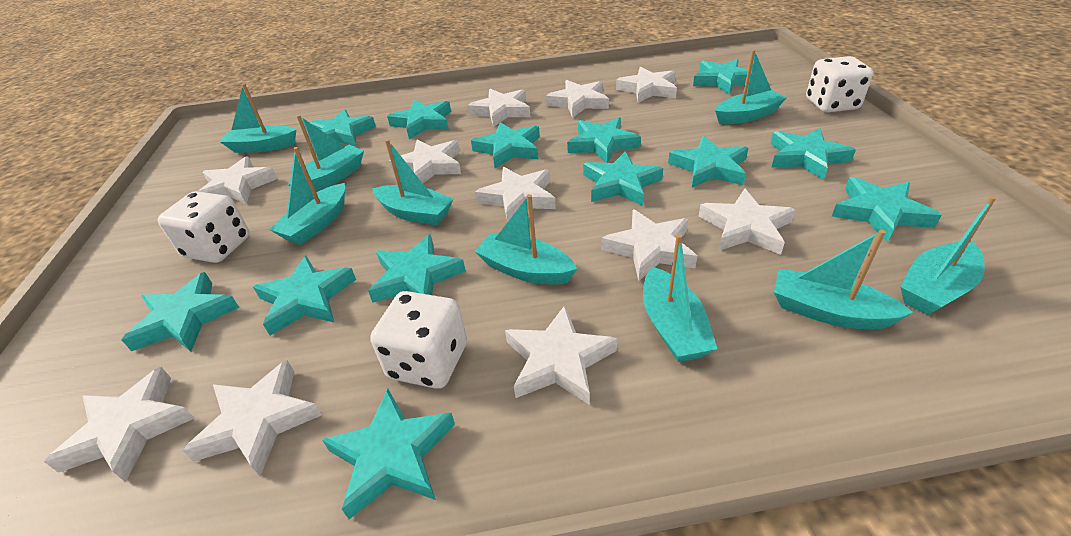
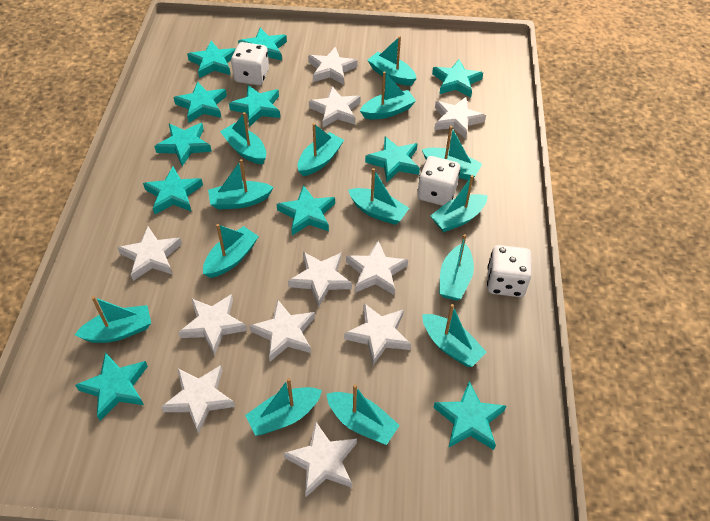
turquoise boat: [220,83,296,153] [269,147,345,245] [288,115,364,192] [372,139,453,225] [475,194,577,285] [643,234,717,362] [715,49,787,124] [774,230,913,329] [900,196,996,315] = 9 -> [75,296,151,343] [203,224,259,278] [208,159,273,210] [220,112,266,165] [245,378,322,436] [298,123,344,176] [326,384,400,445] [348,168,409,225] [360,71,416,119] [368,36,417,86] [422,126,482,180] [422,304,487,367] [430,175,488,232] [439,234,474,301] = 14
turquoise star: [122,272,239,352] [253,256,356,335] [309,109,376,147] [322,389,455,519] [368,234,466,303] [387,99,451,139] [471,122,540,168] [567,117,641,163] [583,151,663,206] [668,136,748,188] [693,59,748,94] [770,128,856,180] [832,177,942,243] = 13 -> [75,352,148,421] [143,167,203,214] [154,123,212,166] [173,81,227,123] [187,41,236,78] [229,85,280,127] [238,28,287,61] [276,185,335,235] [365,137,420,183] [432,59,483,98] [433,381,506,450] = 11

